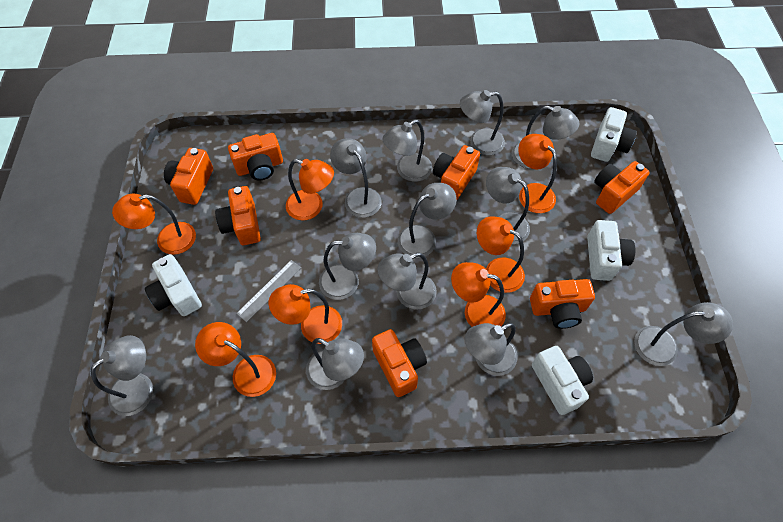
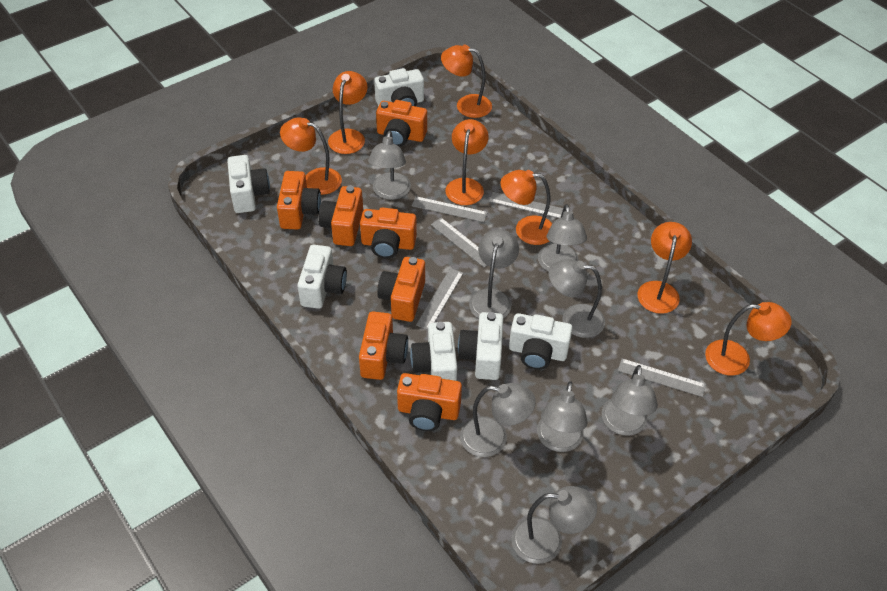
grey lamp: [91,335,153,416] [306,338,364,390] [319,233,376,300] [330,138,382,218] [377,253,437,310] [383,120,432,182] [398,183,457,258] [460,90,505,155] [465,323,518,376] [486,167,530,244] [512,106,579,169] [634,302,733,366] = 12 -> [368,131,411,200] [460,383,536,457] [469,229,519,318] [512,486,597,564] [537,381,588,452] [538,204,587,272] [549,259,605,338] [602,365,658,436] = 8
grey ruler: [236,260,301,322] = 1 -> [412,196,488,222] [416,268,463,330] [431,218,487,268] [489,192,563,218] [618,358,706,397] = 5
white camera: [145,254,202,316] [532,346,593,415] [587,220,635,281] [591,107,637,162] = 4 -> [227,155,270,213] [297,245,347,309] [374,68,424,106] [410,322,457,381] [458,312,503,380] [509,313,573,370] = 6

